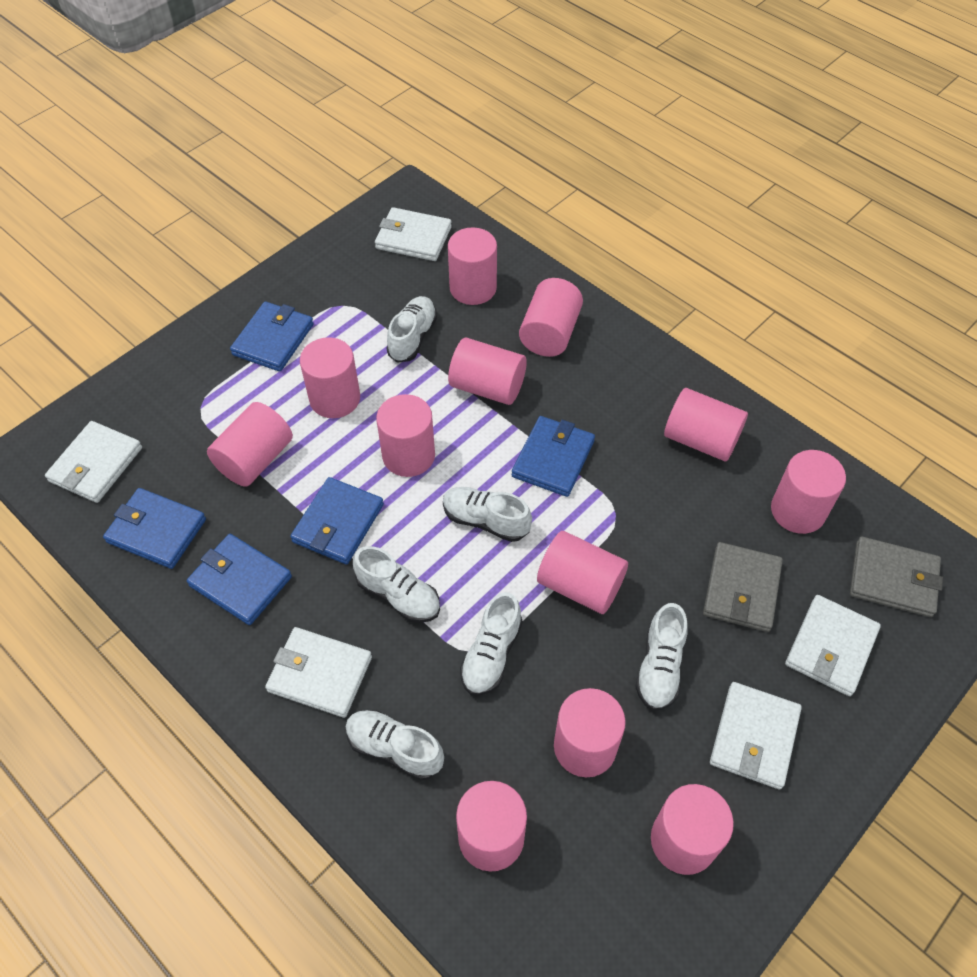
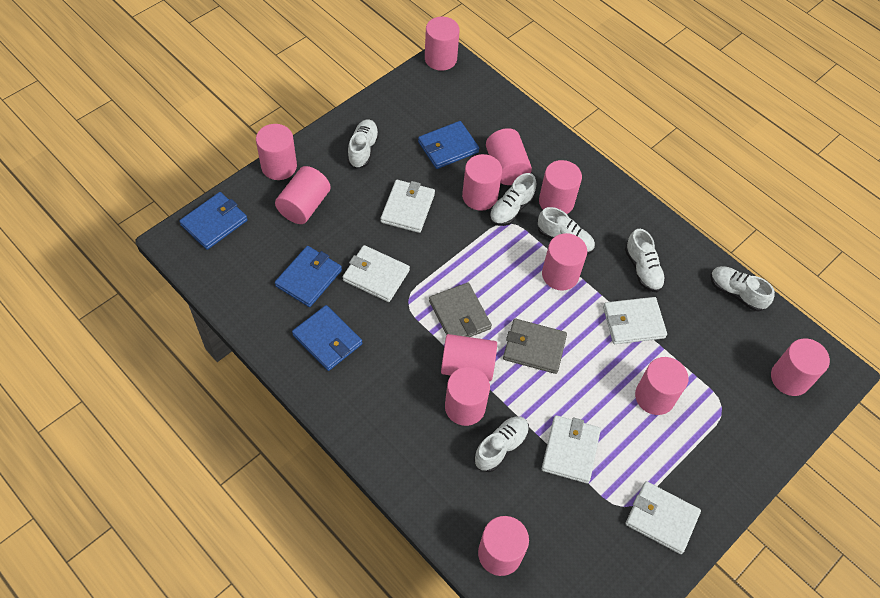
blue wallet: [103,488,206,569] [187,534,292,625] [230,301,314,372] [290,477,384,565] [512,416,595,497] = 5 -> [179,192,248,250] [275,246,342,307] [292,305,362,371] [418,121,479,169] = 4

